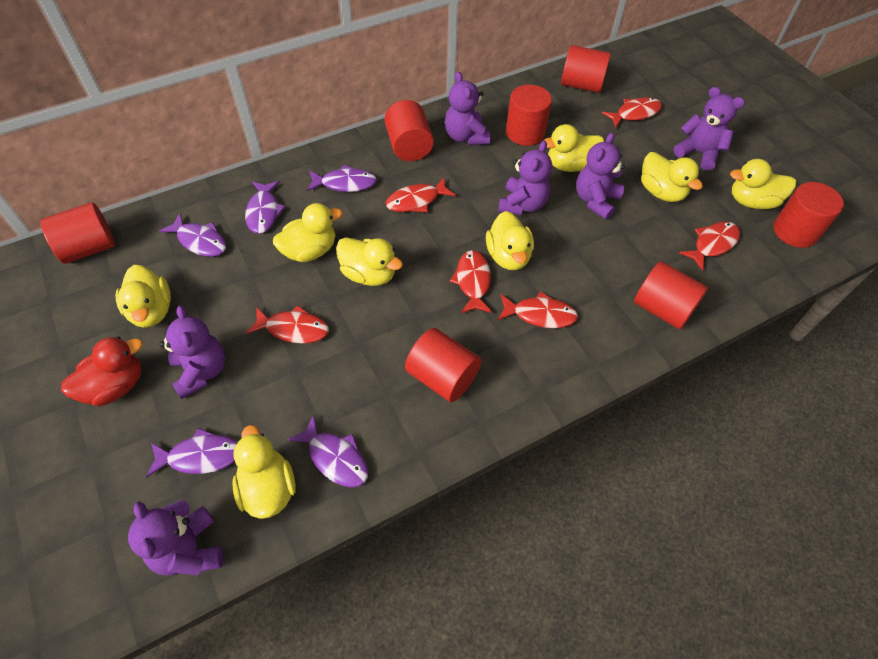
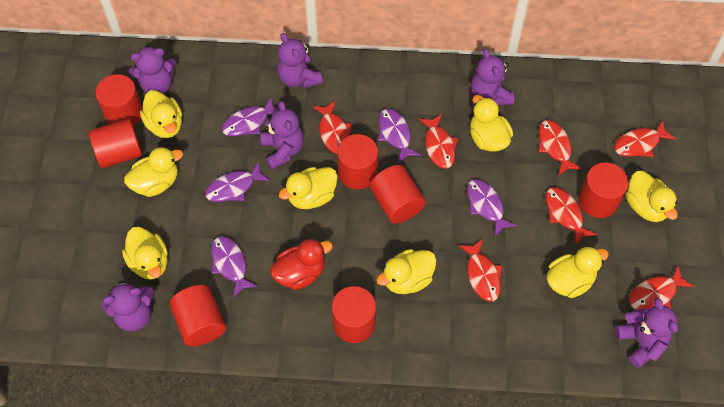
red fish: [246,305,329,344] [386,177,456,212] [449,250,492,313] [498,292,578,328] [602,97,662,128] [679,221,740,271] = 6 -> [313,101,352,154] [419,114,458,169] [458,239,502,302] [538,120,582,176] [545,187,597,246] [614,120,676,157] [629,266,694,310] = 7

